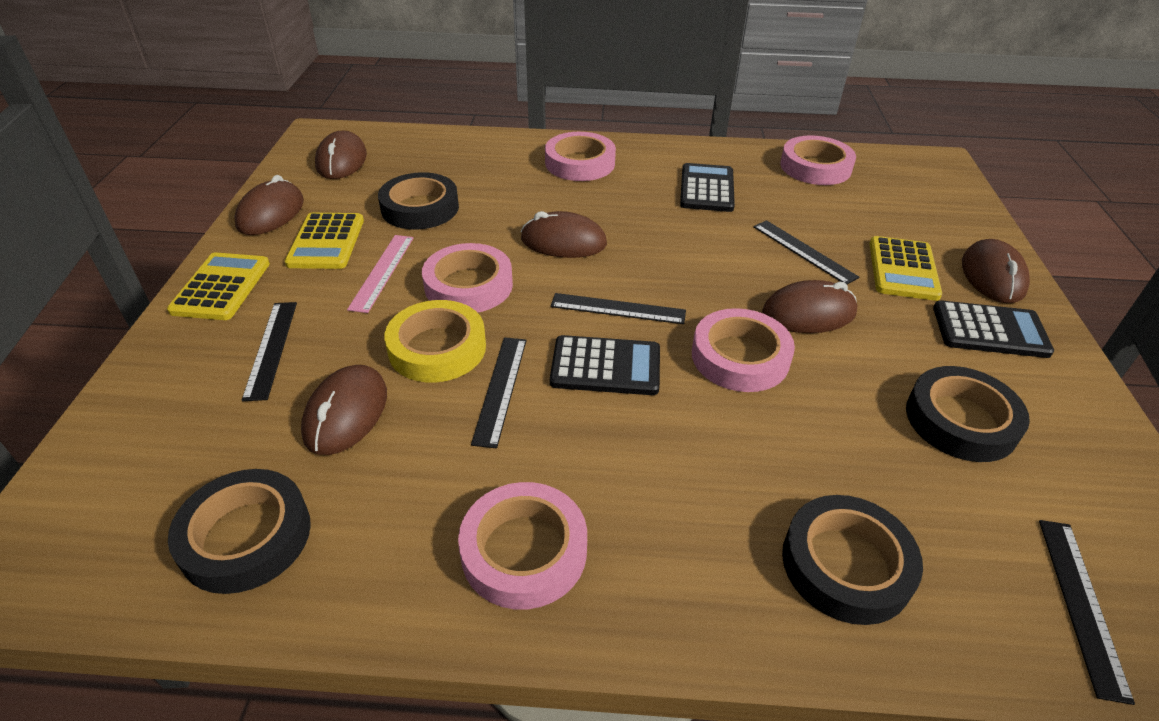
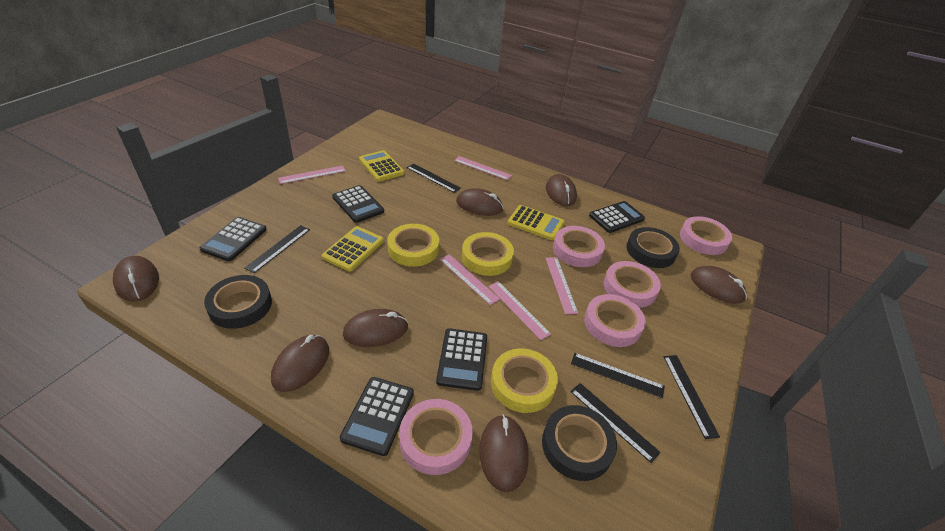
black calculator: [550,335,660,395] [680,163,735,212] [933,300,1054,358] = 3 -> [200,217,267,261] [332,185,384,223] [340,377,414,456] [436,328,487,391] [589,201,645,233] = 5
black tape: [168,469,311,594] [378,172,459,230] [782,495,923,625] [906,366,1030,462] = 4 -> [204,275,272,329] [542,405,617,481] [627,227,680,268] = 3
brown mouse: [234,175,304,235] [301,365,387,455] [315,131,367,179] [521,211,607,258] [762,280,858,333] [962,239,1030,303] = 6 -> [113,256,159,302] [271,335,329,392] [343,309,408,347] [456,188,504,216] [479,414,529,492] [546,174,577,206] [691,266,747,304] = 7
pink ruler: [347,235,414,313] = 1 -> [278,166,346,184] [440,254,500,305] [454,156,512,180] [488,281,551,340] [546,257,578,314] = 5
yellow tape: [384,300,486,382] = 1 -> [387,224,439,267] [462,232,514,276] [491,349,558,413] = 3

